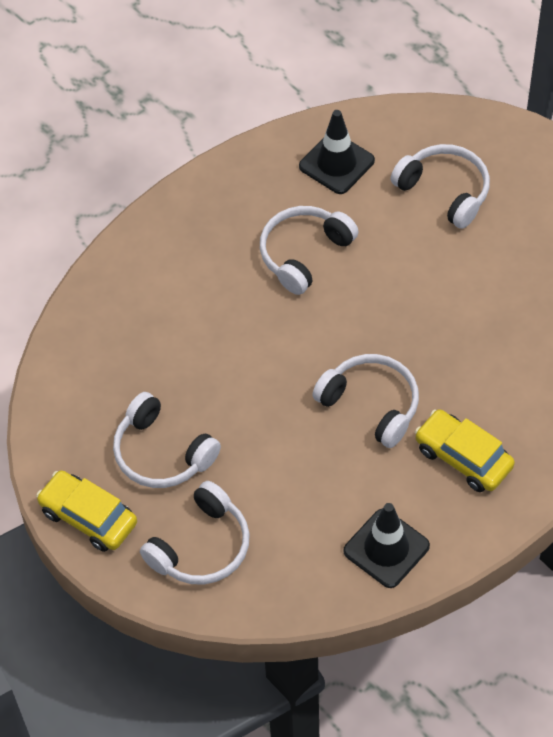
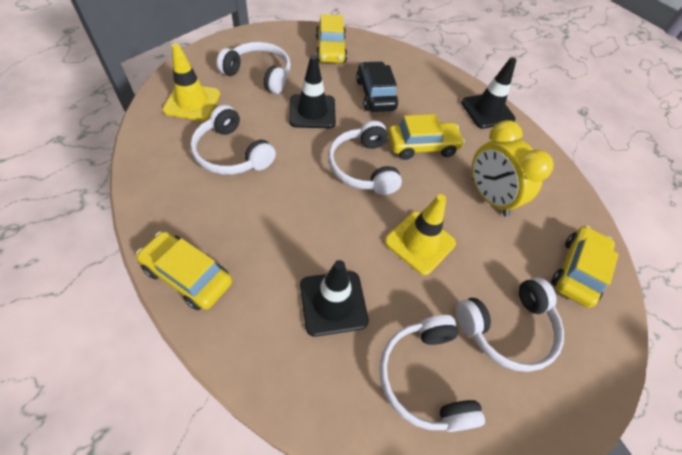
black car: none = 0 -> [356,61,398,112] = 1
black traffic cone: [299,110,375,194] [343,503,430,588] = 2 -> [289,55,336,128] [300,260,369,337] [461,57,516,129] = 3
yellow car: [36,470,137,552] [415,409,515,492] = 2 -> [136,231,232,310] [316,14,347,63] [388,114,465,160] [551,225,619,308] = 4
yellow clock: none = 0 -> [472,120,554,217] = 1
yellow traffic cone: none = 0 -> [162,43,220,121] [385,194,456,275] = 2

